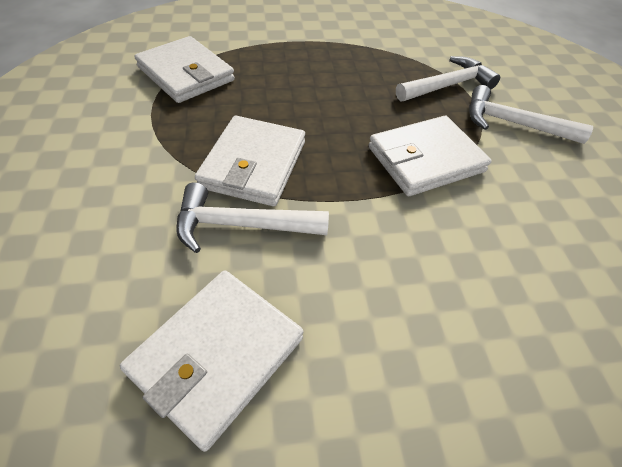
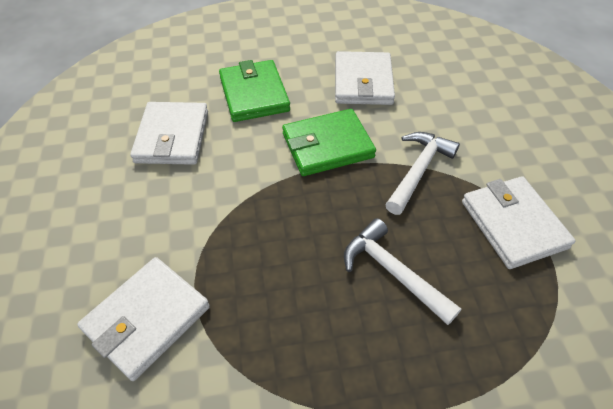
green wallet: none = 0 -> [219,60,290,122] [282,109,376,176] = 2
white hammer: [176,183,329,253] [396,56,500,102] [469,85,593,144] = 3 -> [344,218,461,325] [385,132,460,215] = 2

